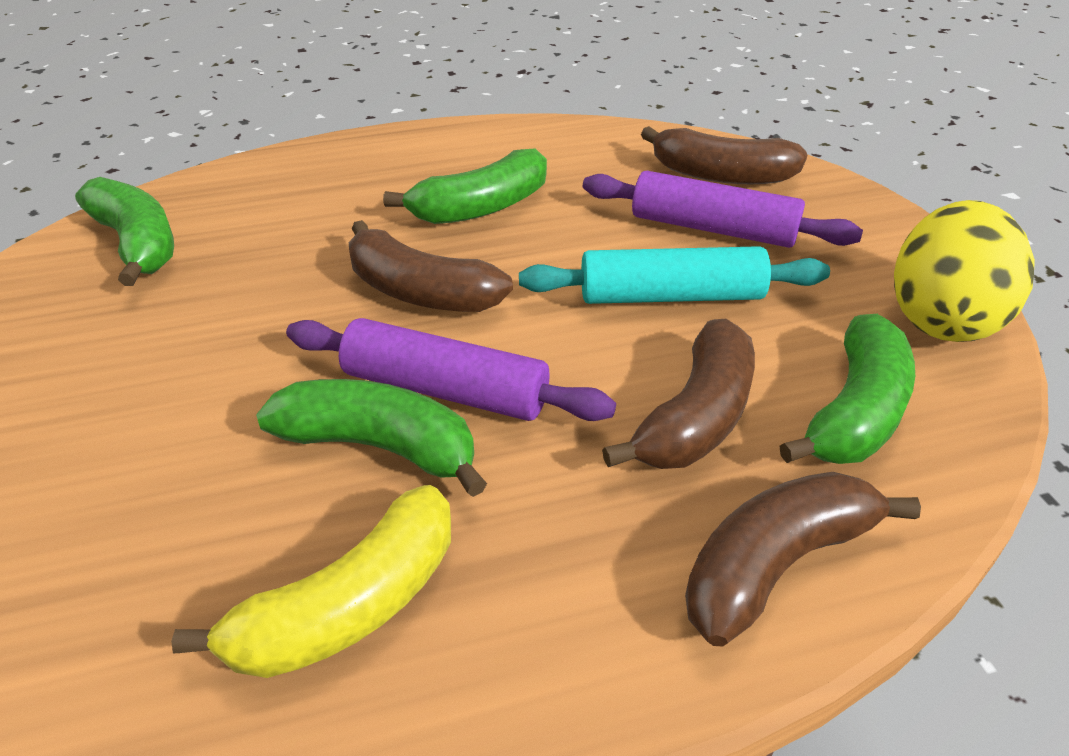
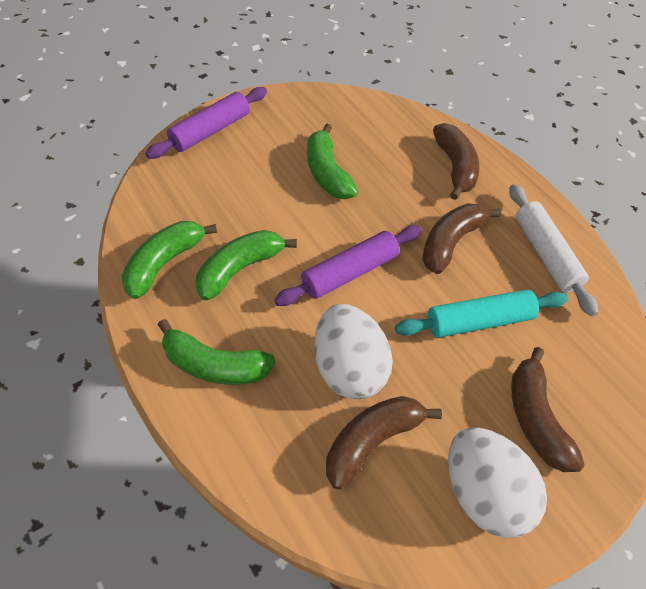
white egg: none = 0 -> [314,304,393,399] [448,428,547,538] = 2
white rolling pin: none = 0 -> [509,184,598,317] = 1
yellow banana: [171,485,451,678] = 1 -> none = 0
yellow egg: [894,200,1035,342] = 1 -> none = 0

